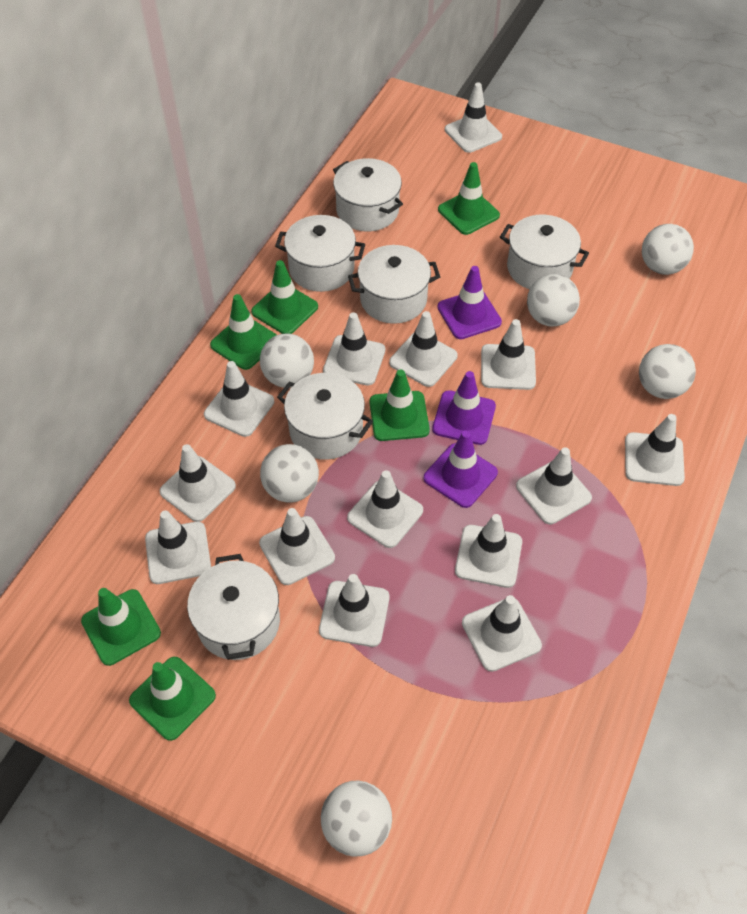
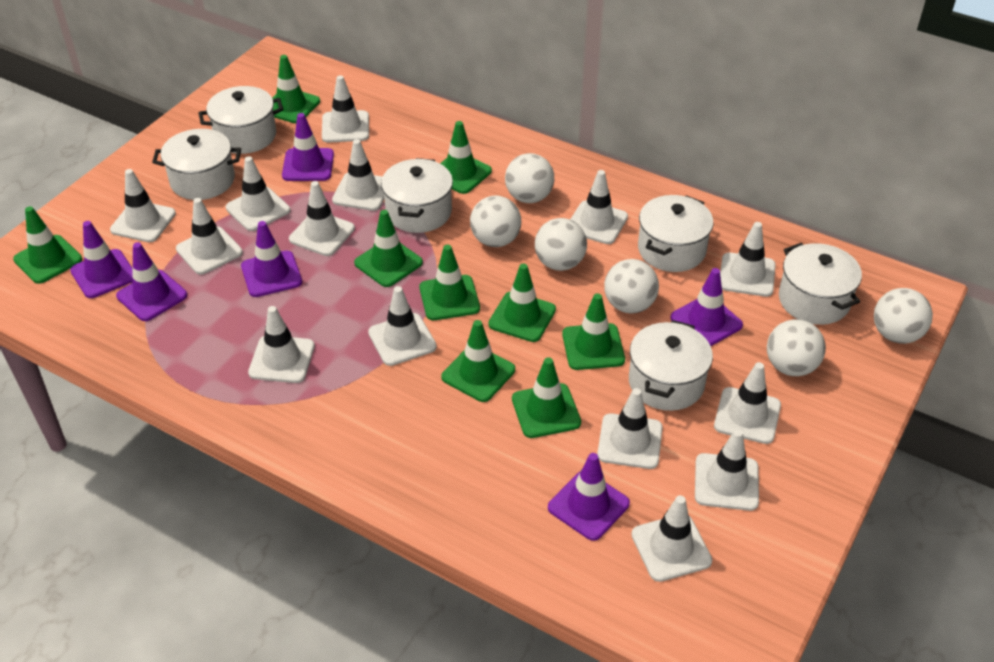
green traffic cone: [81,588,161,666] [129,657,216,741] [210,294,277,370] [251,260,318,334] [369,369,430,441] [438,162,500,235] = 6 -> [13,206,82,284] [272,55,320,123] [354,210,423,287] [419,245,480,320] [440,121,492,194] [441,320,515,402] [489,264,556,342] [512,357,581,438] [562,293,625,370] = 9
purple traffic cone: [424,430,498,508] [432,371,496,445] [437,266,502,339] = 3 -> [70,221,133,298] [116,242,187,321] [241,221,302,297] [282,113,334,181] [548,453,630,541] [670,268,743,346] = 6

